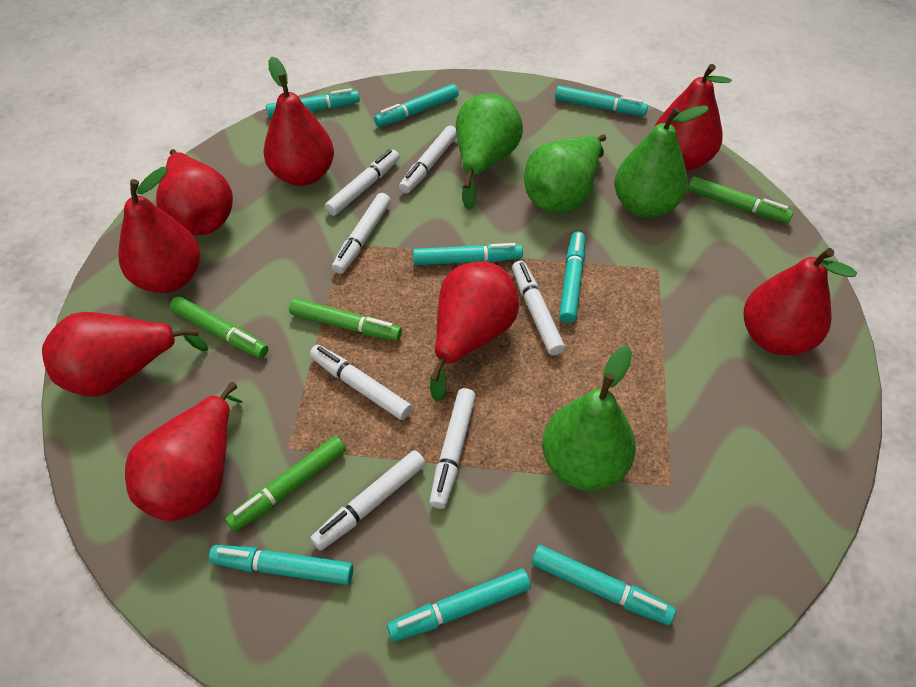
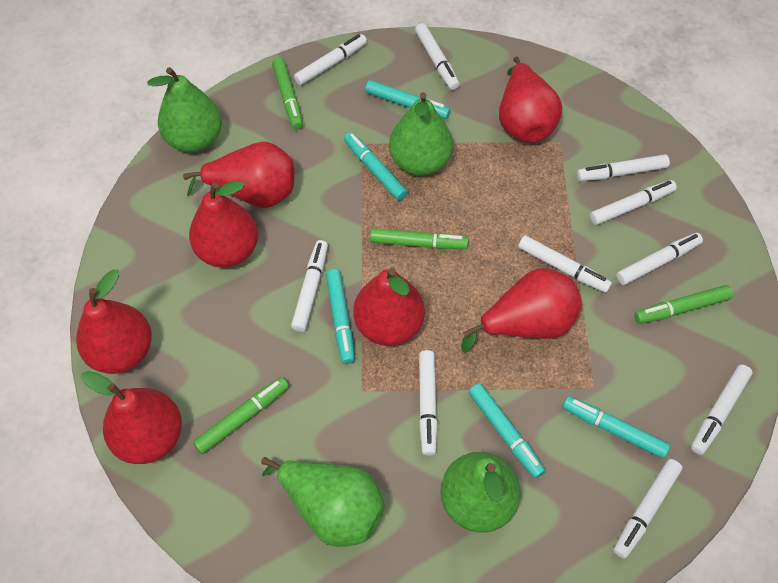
red pear: [42,312,209,397] [118,167,200,293] [125,382,243,521] [156,149,233,235] [263,57,334,186] [430,261,519,402] [654,64,732,170] [744,248,857,356] = 8 -> [76,269,152,374] [81,371,182,464] [183,142,294,208] [189,181,258,267] [353,268,425,346] [461,269,582,352] [499,56,562,143] = 7
turquoise marker: [209,545,353,585] [266,88,360,118] [374,84,459,127] [387,569,531,642] [413,243,523,265] [531,545,676,625] [555,86,648,116] [559,231,585,323] = 8 -> [326,269,355,364] [344,132,408,201] [365,80,450,119] [468,383,545,478] [563,396,670,459] = 5
white marker: [310,345,412,420] [310,450,426,551] [325,149,400,216] [332,193,391,274] [399,126,457,194] [430,388,476,509] [512,261,565,356] = 7 -> [291,240,328,332] [294,34,367,86] [415,23,460,90] [419,350,438,456] [518,236,612,293] [577,154,670,181] [590,180,677,225] [614,459,683,559] [616,233,703,285] [691,365,753,455] = 10

